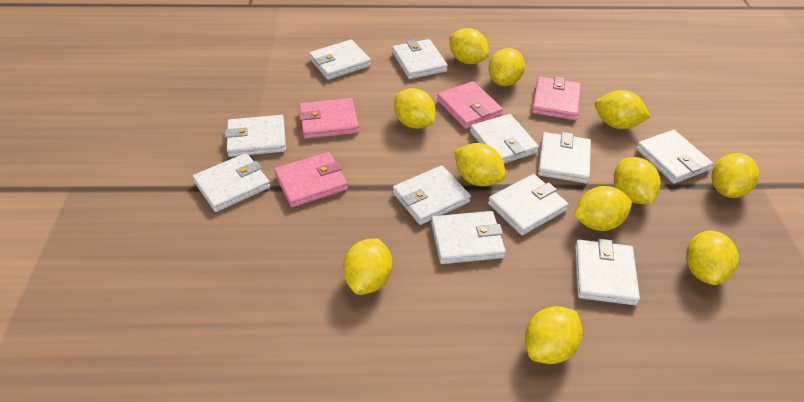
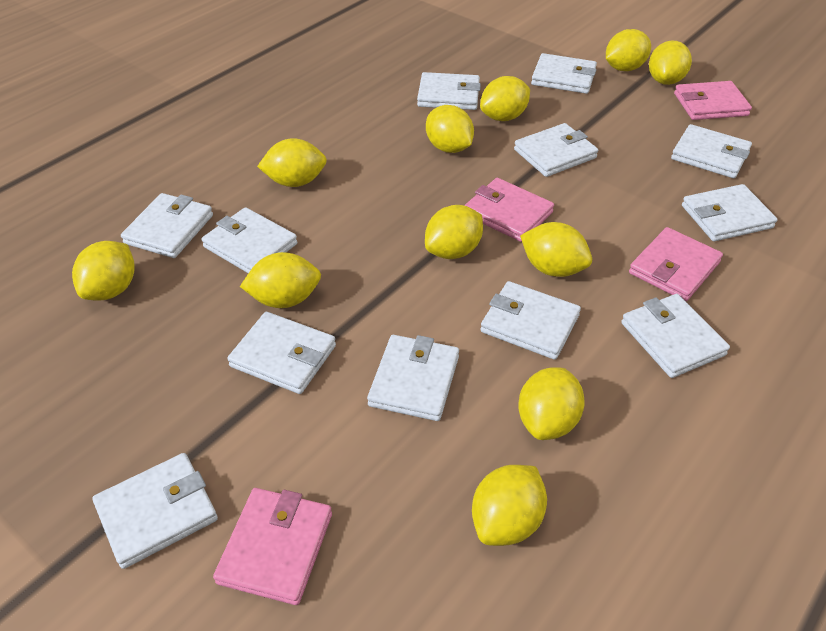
white wallet: [193,153,270,212] [225,115,286,157] [309,40,371,80] [392,39,448,79] [393,165,471,225] [431,211,506,264] [470,114,539,163] [488,174,569,235] [538,132,591,183] [575,239,640,305] [636,130,713,184] = 11 -> [92,453,218,569] [121,193,213,258] [202,207,297,273] [227,312,336,394] [367,335,459,421] [417,72,481,110] [480,281,581,360] [514,123,598,177] [531,53,597,94] [621,294,730,378] [671,124,752,178] [682,184,778,241] = 12

